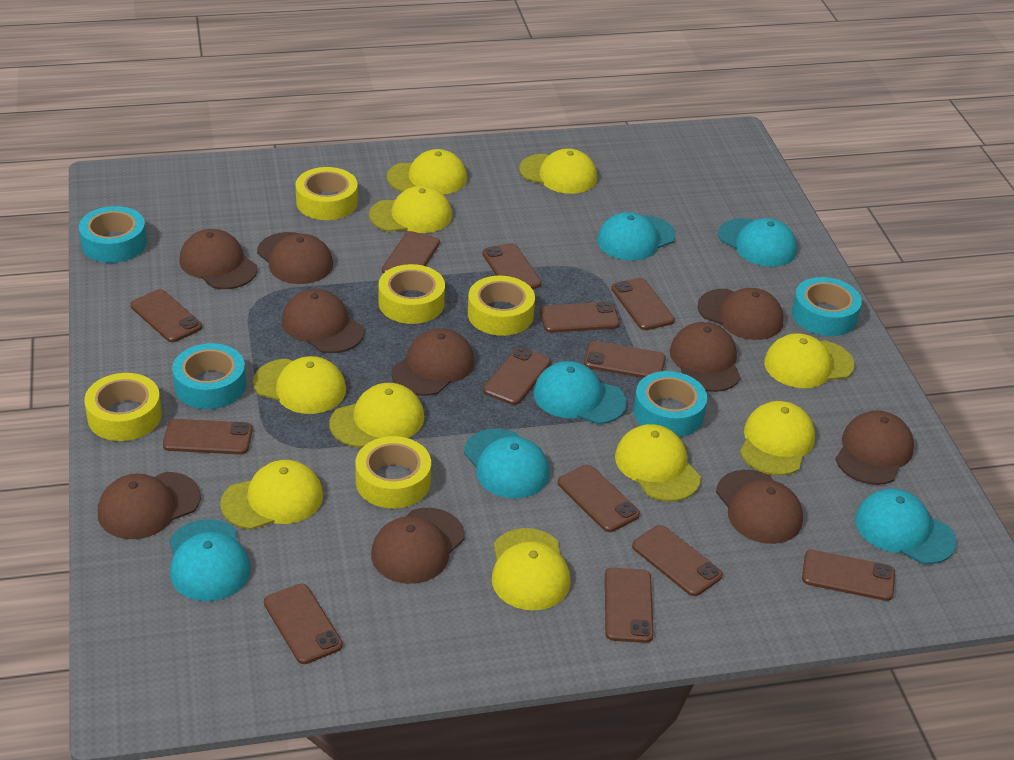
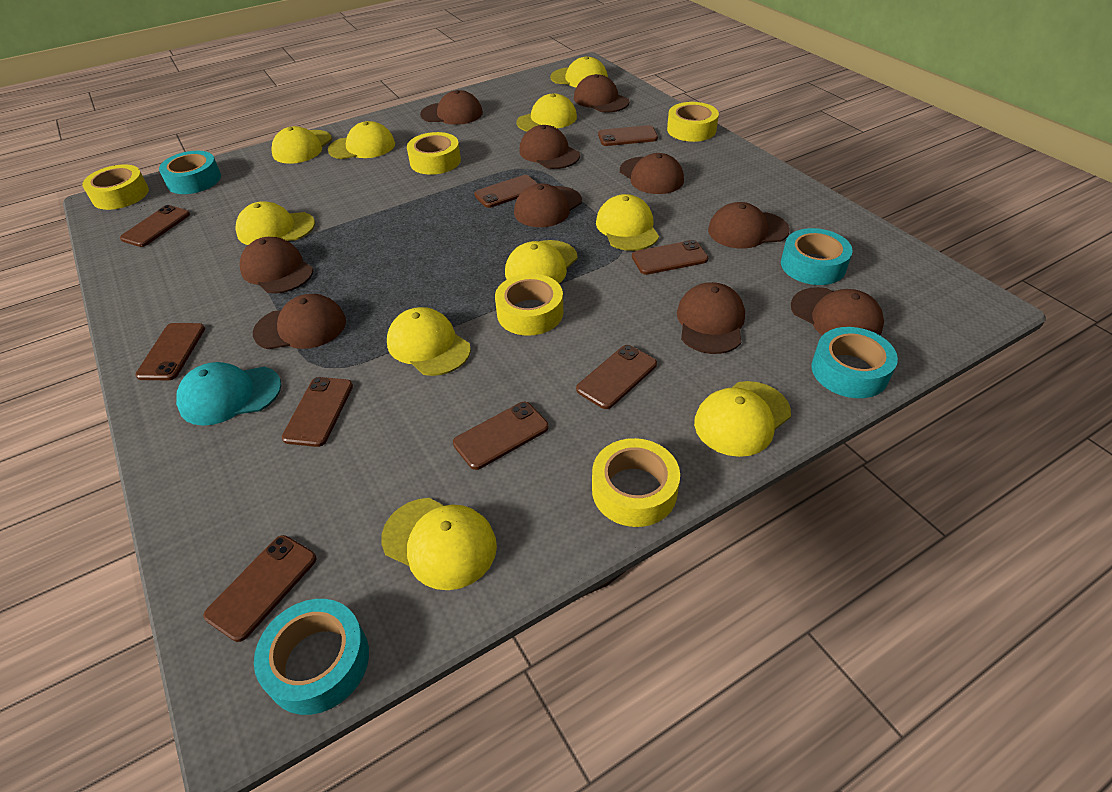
brown phone: [130,289,202,342] [163,419,253,454] [264,584,343,664] [382,231,440,273] [482,243,542,289] [483,347,551,405] [540,302,620,333] [558,465,640,532] [584,341,666,378] [605,568,654,643] [611,278,675,330] [632,525,723,596] [802,550,895,601] = 13 -> [120,205,190,247] [135,323,205,380] [204,535,317,642] [282,377,353,447] [453,402,548,470] [474,175,538,208] [576,345,657,409] [598,125,658,146] [632,240,709,275] = 9
turquoise cap: [169,519,251,601] [464,428,550,498] [534,361,627,424] [597,212,676,261] [718,218,797,267] [855,489,956,564] = 6 -> [176,362,281,426] = 1

